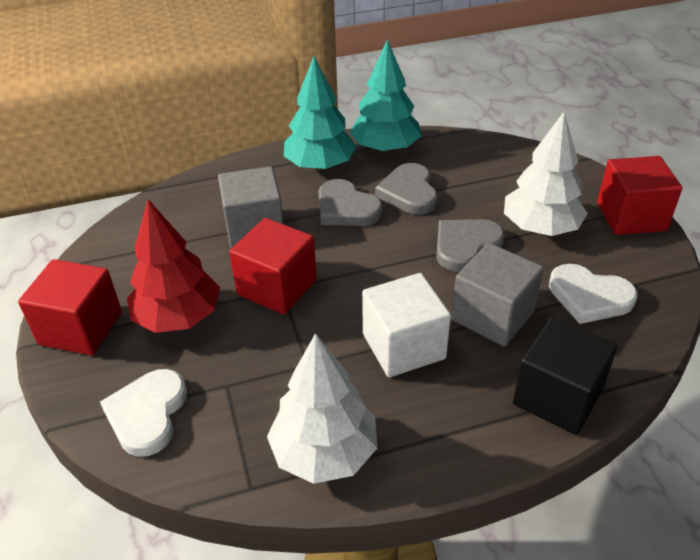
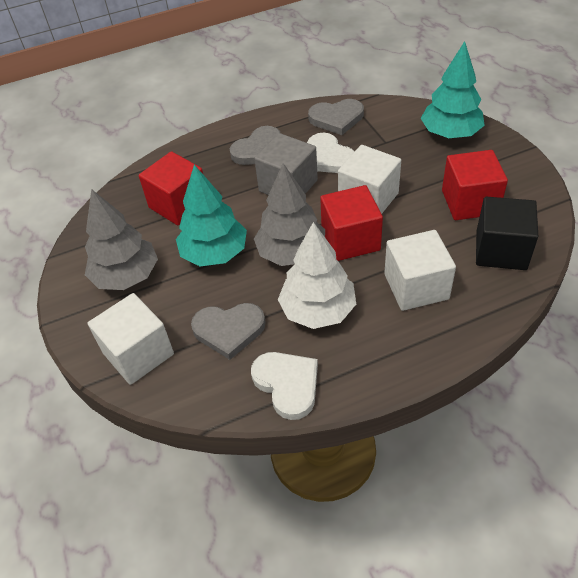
grey cube: [218,166,284,248] [452,243,544,347] = 2 -> [254,133,318,195] = 1
grey tree: none = 0 -> [85,189,158,290] [254,163,325,266] = 2
red tree: [127,199,220,333] = 1 -> none = 0
white cube: [362,273,451,378] = 1 -> [88,293,174,385] [338,145,401,214] [384,230,456,311] = 3
white tree: [267,333,377,484] [504,112,588,236] = 2 -> [278,222,356,329] = 1

